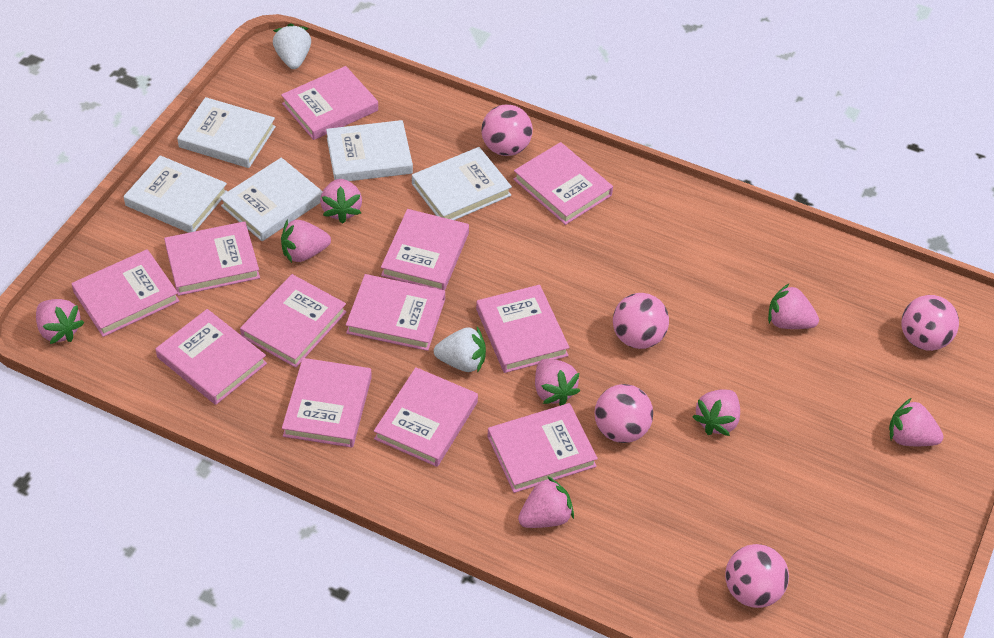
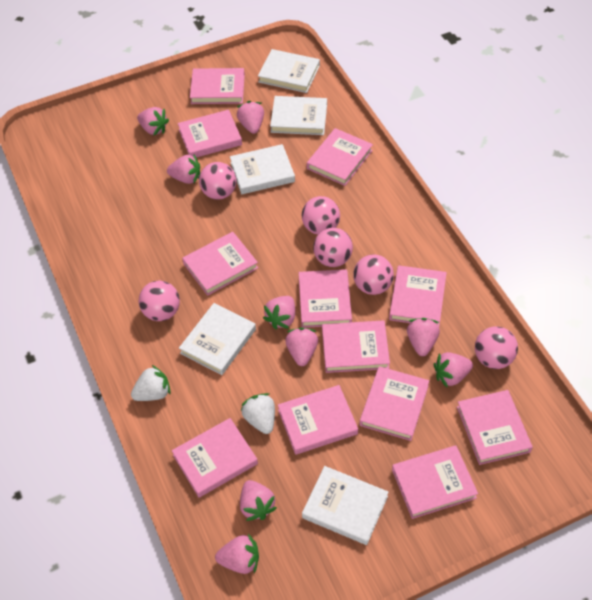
pink ball: [481,104,533,156] [594,384,653,443] [613,293,669,349] [725,544,789,608] [901,295,959,351] = 5 -> [139,280,180,321] [199,162,236,200] [302,196,340,235] [313,228,353,267] [353,254,394,295] [475,326,518,369] = 6
pink strawberry: [36,299,85,344] [281,219,331,263] [320,179,362,223] [518,476,574,528] [535,359,580,406] [693,389,740,436] [768,284,819,329] [889,398,943,446] = 8 -> [137,107,169,135] [167,155,200,184] [215,534,259,574] [237,101,264,134] [240,480,277,521] [263,296,295,330] [285,327,318,366] [407,318,440,356] [434,352,473,388] = 9

